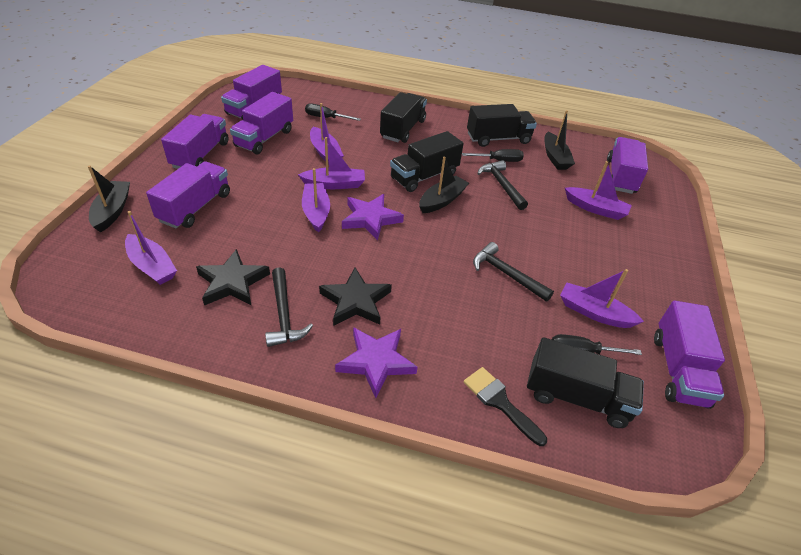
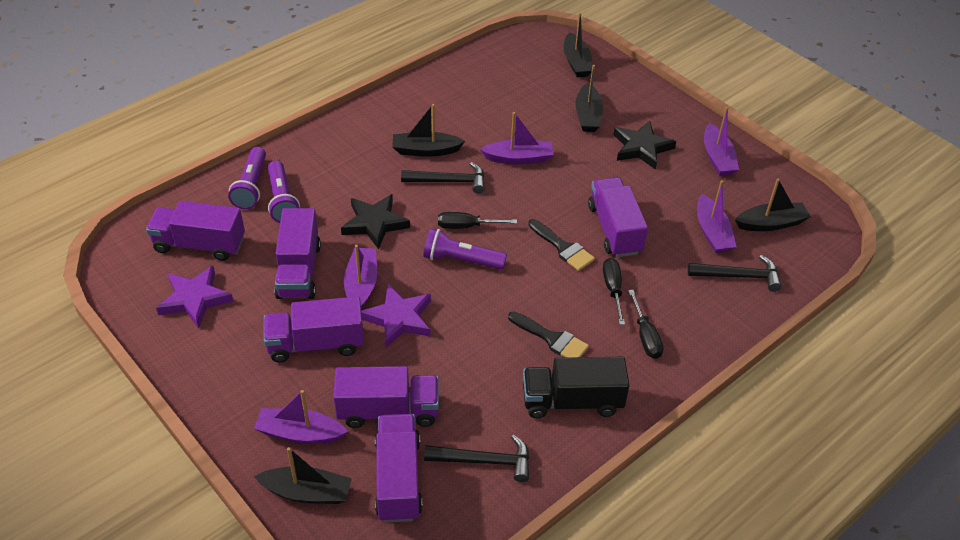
black boat: [88,165,130,233] [419,157,469,213] [544,110,575,170] = 3 -> [254,447,352,504] [392,104,465,157] [564,13,593,77] [575,65,603,132] [735,178,811,231] = 5
black brush: [464,367,547,446] = 1 -> [508,311,589,358] [528,219,595,271] = 2
black truck: [380,92,427,143] [390,131,464,192] [467,104,537,147] [527,337,644,428] = 4 -> [523,357,630,419] = 1
purple boat: [125,211,177,285] [298,137,365,189] [302,168,330,233] [310,103,344,164] [560,269,644,328] [565,161,632,220] = 6 -> [254,390,348,444] [344,245,377,309] [480,112,553,165] [697,180,737,253] [704,107,739,176] = 5
purple flashlight: none = 0 -> [228,147,266,209] [268,160,300,223] [423,228,507,270] = 3

